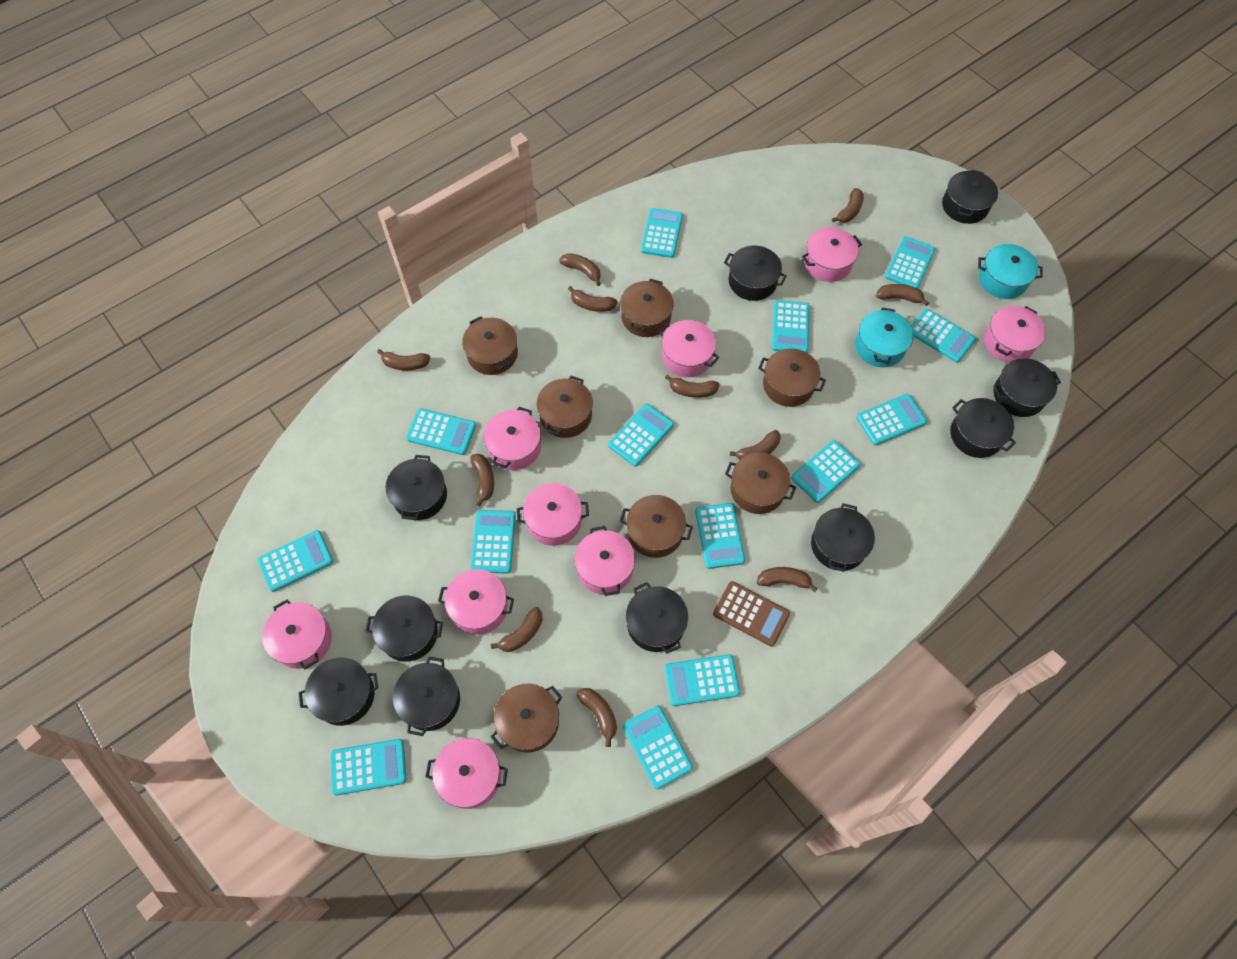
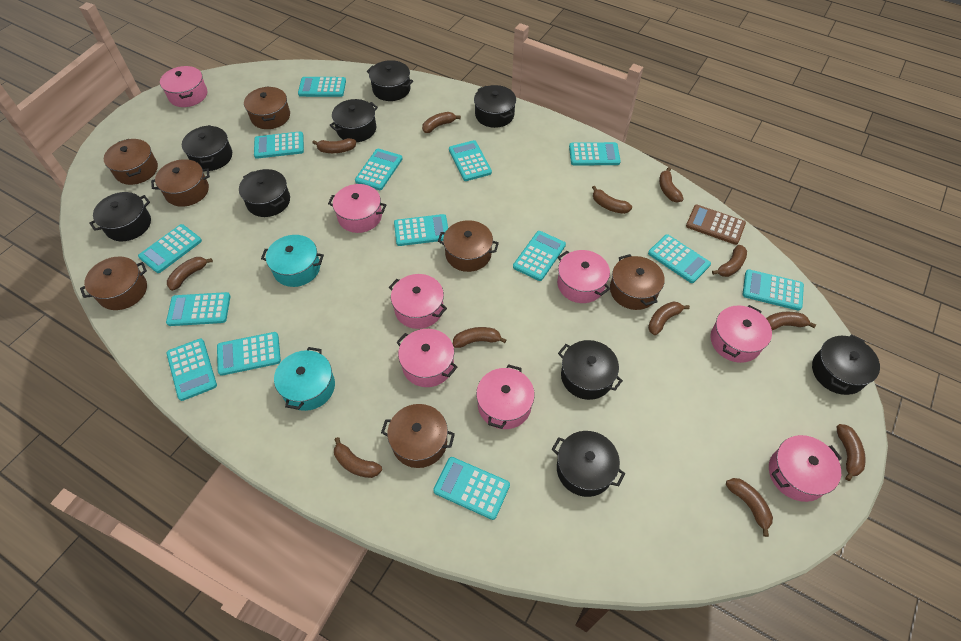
black pot: [299,658,378,726] [366,596,443,662] [386,455,447,520] [393,657,460,736] [626,582,688,654] [724,246,787,301] [811,503,875,572] [942,169,998,224] [950,398,1016,458] [993,358,1061,417] = 10 -> [89,192,151,241] [182,125,232,171] [239,169,290,217] [330,99,378,142] [367,60,413,101] [474,85,516,128] [552,431,625,497] [558,340,623,400] [812,334,880,395] = 9
brown banana: [377,349,430,371] [470,454,494,507] [491,607,543,652] [559,253,601,286] [568,286,617,312] [576,688,617,747] [665,375,720,398] [730,430,781,460] [757,567,818,592] [832,188,864,223] [876,284,929,306] = 11 -> [167,257,213,291] [313,138,356,153] [334,437,382,478] [422,112,461,133] [453,327,506,348] [592,186,632,214] [648,301,690,335] [659,167,684,202] [712,245,747,277] [726,478,773,537] [766,312,816,330] [837,424,866,481] = 12
pink pot: [262,599,332,670] [425,738,508,809] [438,569,514,635] [483,407,541,470] [517,483,589,546] [574,526,635,596] [658,320,719,377] [802,227,862,282] [984,306,1046,363] = 9 -> [160,66,207,107] [328,184,386,233] [389,274,447,329] [396,329,457,387] [476,364,535,429] [557,250,610,303] [710,305,772,363] [769,435,842,502] = 8

